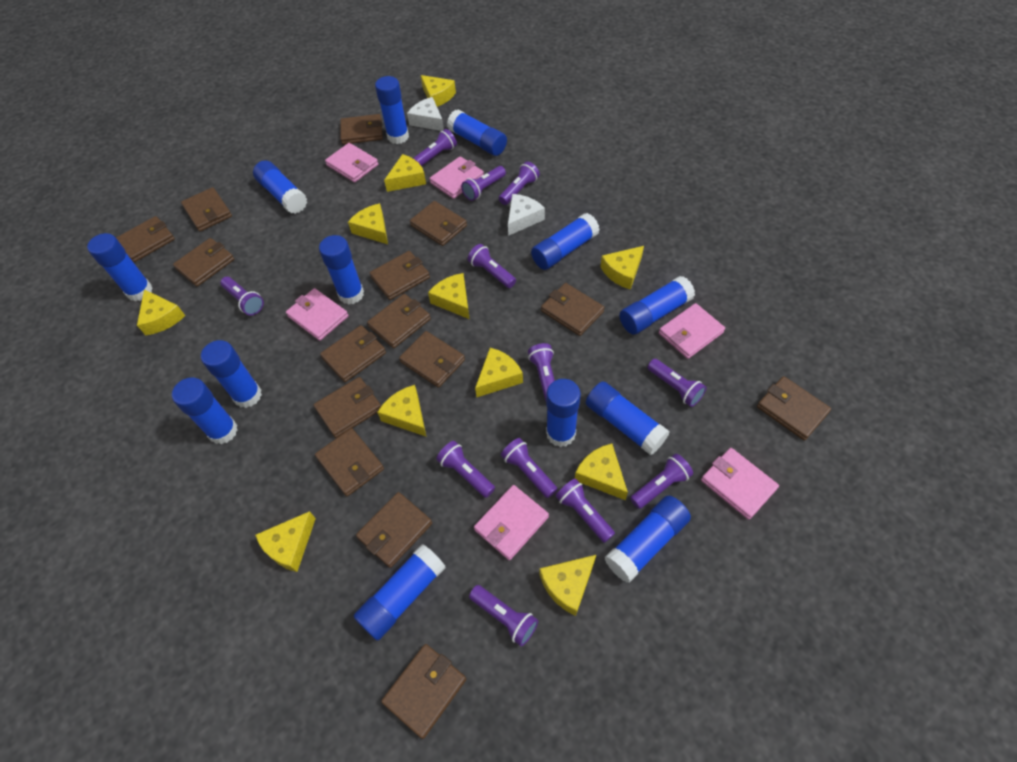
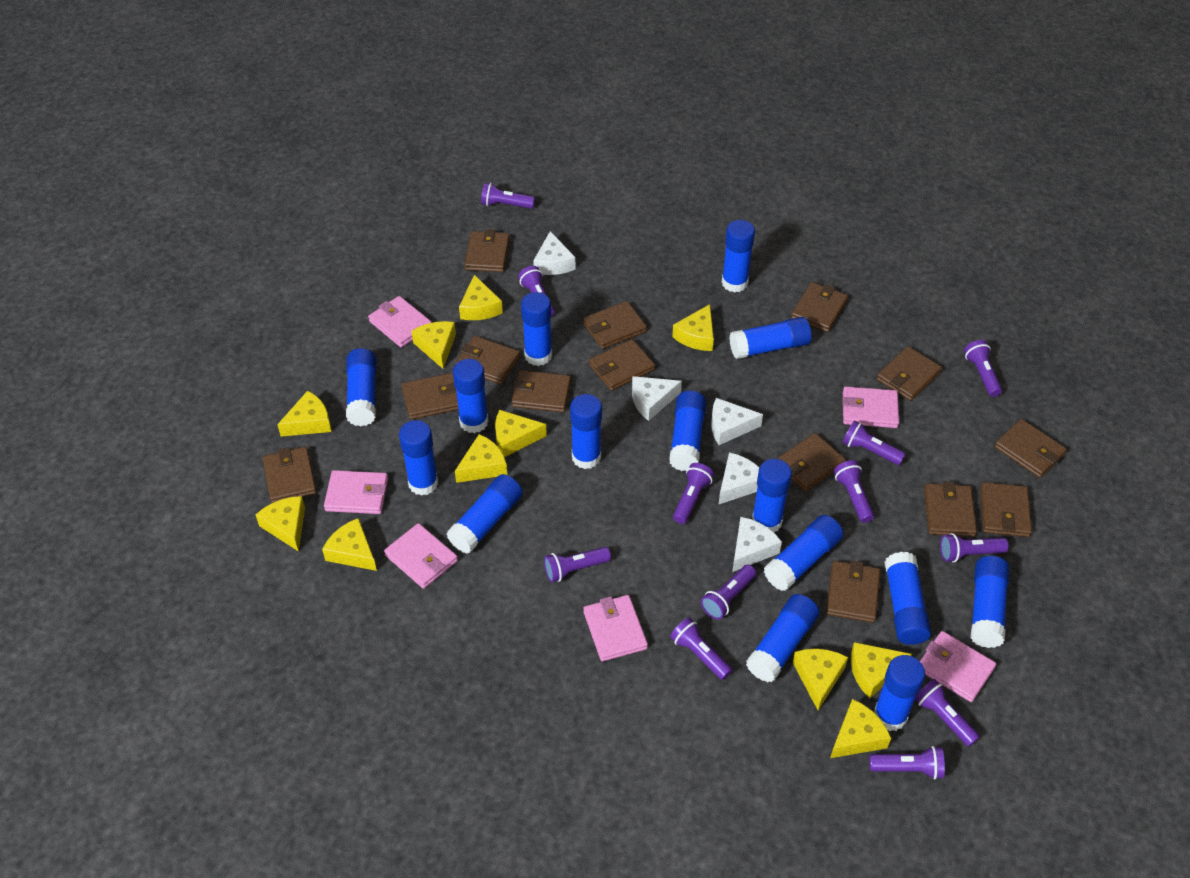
blue glue stick: [87,233,153,301] [172,377,238,444] [201,340,262,408] [253,161,307,214] [319,235,364,305] [354,544,446,641] [375,76,409,144] [447,109,507,156] [531,213,600,270] [546,379,581,447] [586,382,670,455] [605,496,691,583] [619,276,695,335] = 13 -> [346,348,376,426] [399,420,438,496] [447,474,523,554] [453,359,488,433] [521,292,552,366] [570,394,602,469] [669,391,706,471] [722,220,755,293] [729,317,811,359] [746,594,819,682] [752,459,792,532] [764,515,843,591] [874,655,925,731] [885,552,931,645] [971,556,1009,648] = 15
brown wallet: [116,216,175,262] [173,238,234,287] [181,187,232,232] [314,377,381,438] [315,428,384,496] [320,325,386,382] [340,114,383,145] [356,492,432,568] [367,294,431,348] [370,251,430,300] [381,644,466,739] [399,331,465,388] [410,201,467,246] [541,283,604,336] [757,376,831,440] = 15 -> [263,447,317,503] [402,373,459,419] [455,336,520,385] [464,229,510,272] [512,370,571,413] [583,301,647,349] [589,339,655,391] [777,433,846,492] [791,282,848,332] [826,561,881,623] [877,346,942,401] [924,481,977,537] [980,482,1032,537] [994,419,1067,478] = 14
white cheese: [407,97,444,131] [508,194,545,236] = 2 -> [533,231,575,275] [632,376,682,421] [711,398,763,445] [718,452,759,505] [732,517,782,572] = 5

